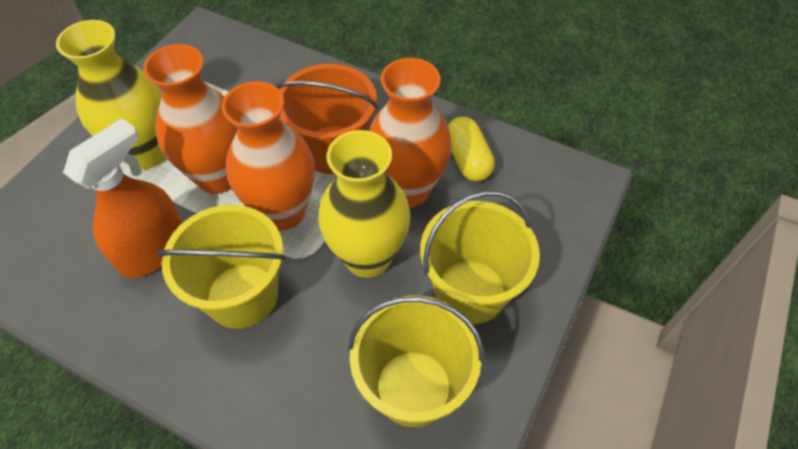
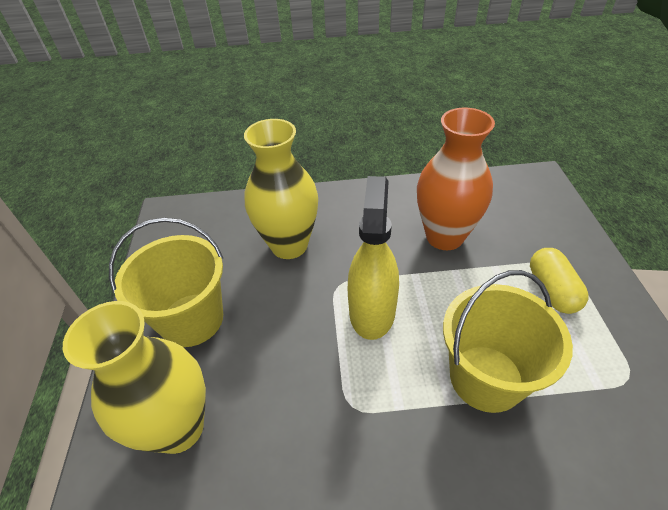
orange bucket: [275,64,378,174] = 1 -> none = 0
orange spray bottle: [63,118,182,278] = 1 -> none = 0
orange vase: [143,44,238,194] [222,81,315,231] [369,58,452,207] = 3 -> [417,108,495,250] = 1
yellow bucket: [157,205,285,329] [348,296,484,427] [420,191,540,324] = 3 -> [109,217,223,347] [443,270,573,413] = 2
yellow spray bottle: none = 0 -> [348,176,399,340] = 1

